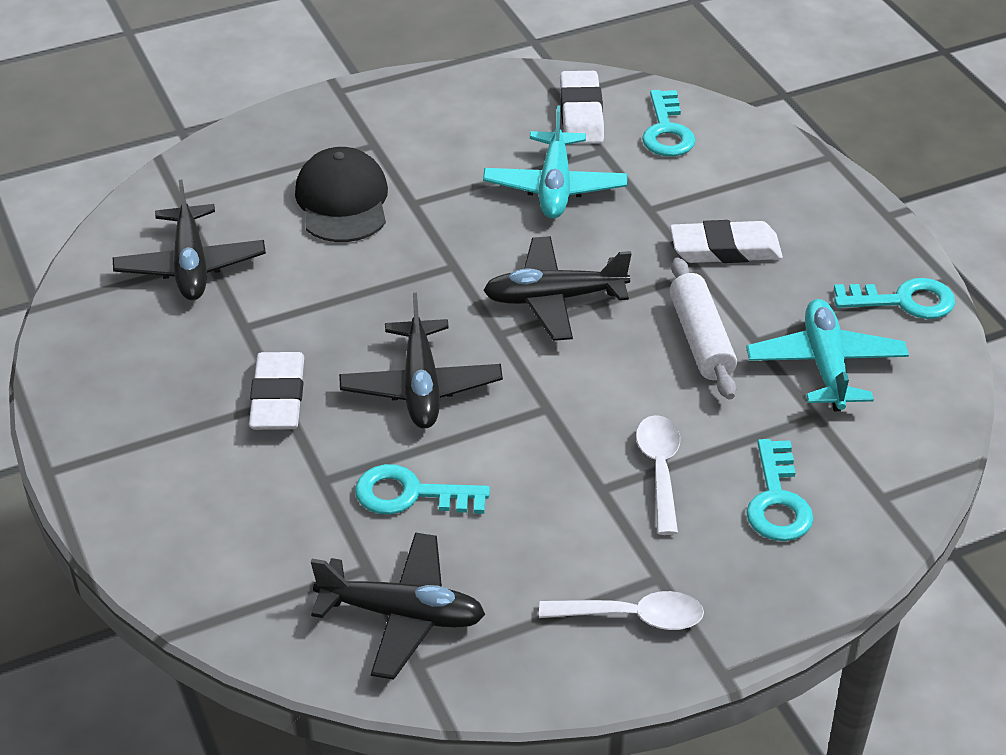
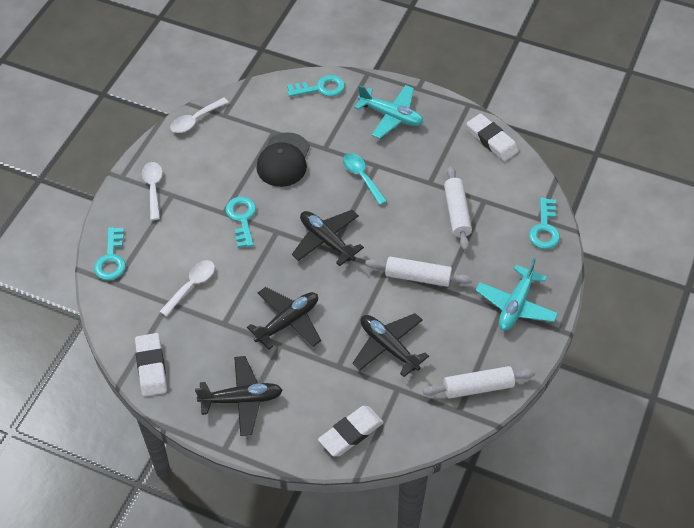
turquoise spoon: none = 0 -> [343,153,387,205] = 1
white rolling pin: [670,257,737,399] = 1 -> [365,257,472,287] [423,366,535,399] [444,166,472,251] = 3
white spoon: [539,591,704,630] [636,415,680,535] = 2 -> [142,162,163,220] [159,260,215,317] [170,97,229,133] = 3

